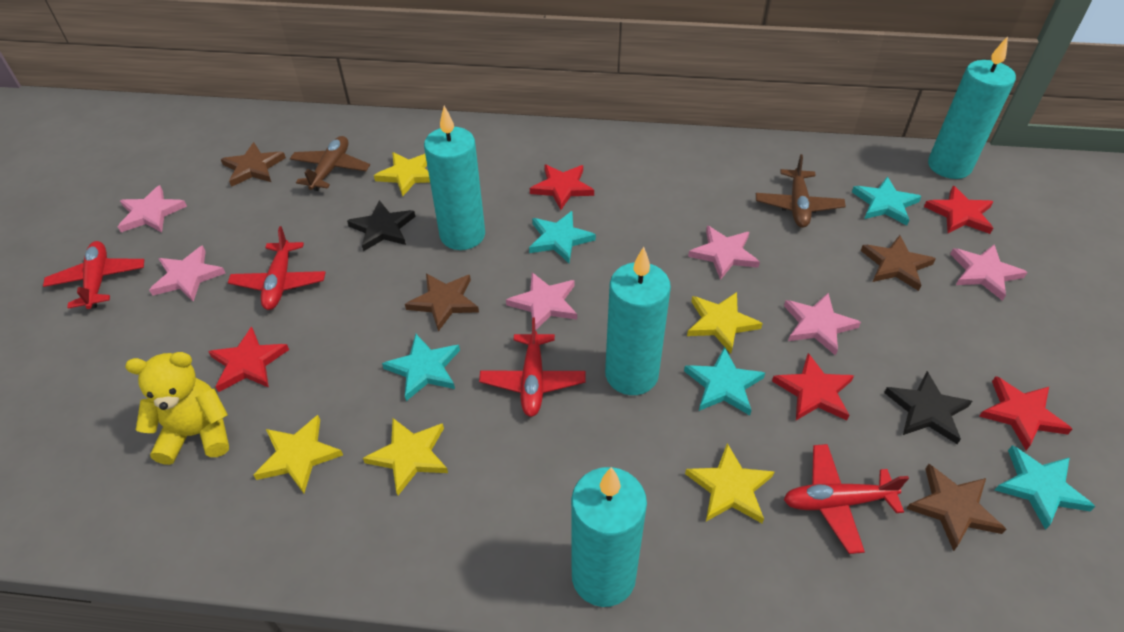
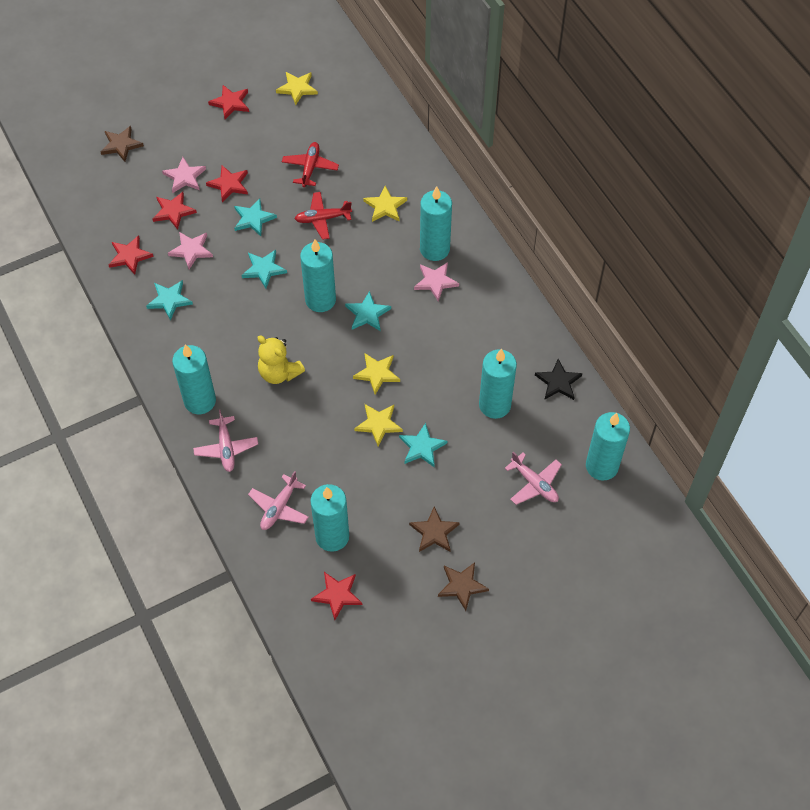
black star: [347,200,415,251] [884,371,972,444] = 2 -> [535,359,582,400] = 1
brown plane: [290,136,370,191] [756,154,846,228] = 2 -> none = 0
brown star: [221,142,286,187] [405,273,479,332] [861,235,936,291] [906,464,1006,551] = 4 -> [100,126,144,162] [409,506,460,552] [438,562,489,611] = 3
pink plane: none = 0 -> [193,409,258,472] [248,471,309,530] [505,452,562,505] = 3
pink star: [118,185,187,232] [149,246,225,301] [506,272,577,331] [688,226,760,280] [784,293,861,356] [950,245,1028,301] = 6 -> [162,157,206,193] [168,232,213,269] [414,262,459,301] = 3
red plane: [43,241,144,309] [228,226,326,310] [479,317,586,417] [784,444,909,554] = 4 -> [282,142,339,187] [295,192,352,240] = 2
turquoise candle: [424,106,485,250] [571,467,647,607] [605,247,671,395] [928,36,1016,179] = 4 -> [172,344,216,414] [300,239,336,312] [310,484,349,552] [420,186,452,261] [479,349,517,419] [586,412,630,481] = 6
yellow star: [254,415,343,493] [363,418,448,495] [374,152,430,197] [685,443,774,523] [687,292,763,353] = 5 -> [276,72,318,105] [353,353,400,395] [354,404,403,446] [363,186,407,222] = 4

